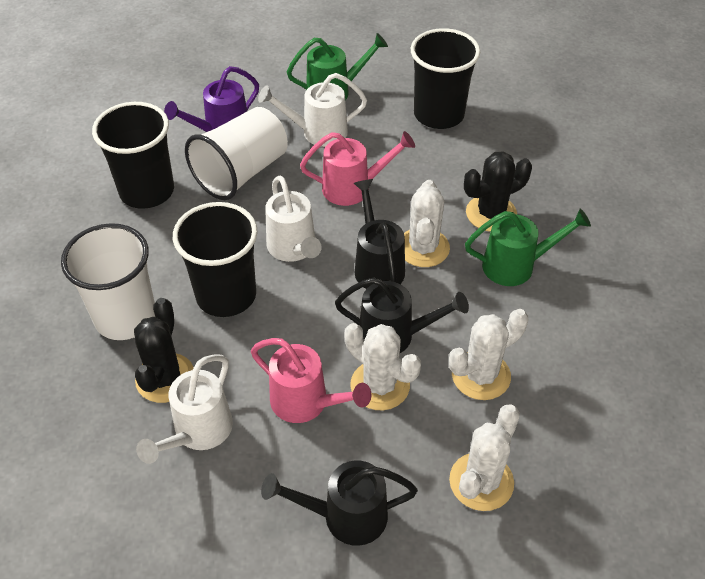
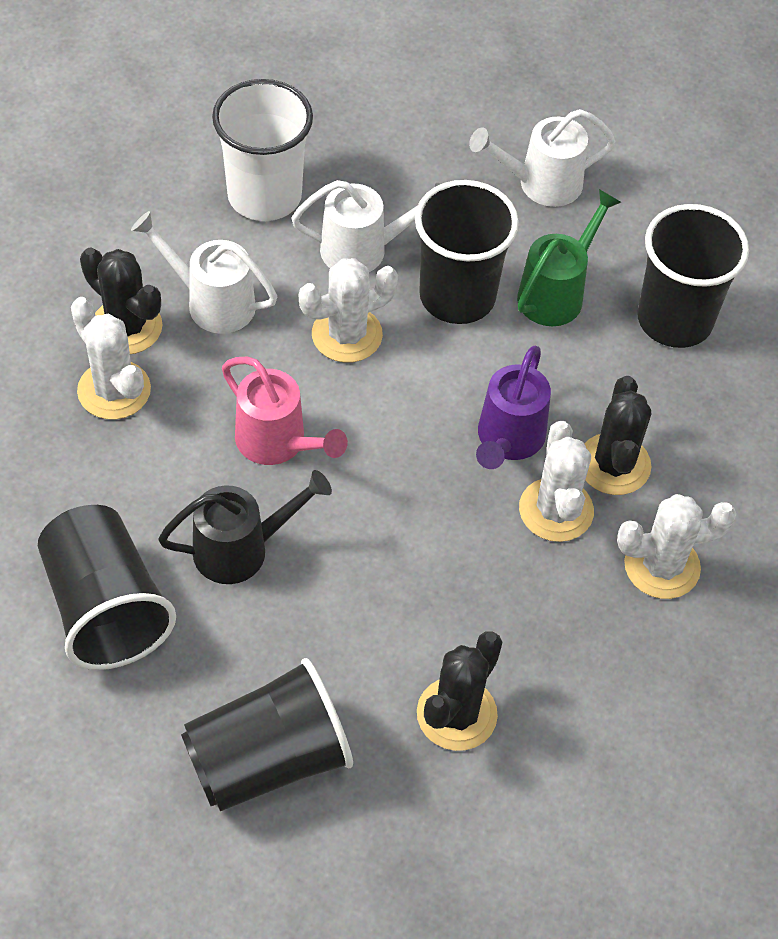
black cactus: [134,298,194,403] [464,151,532,232] = 2 -> [80,248,163,354] [417,632,502,751] [584,376,651,495] = 3
black cup: [92,102,174,209] [173,202,258,317] [411,28,480,129] = 3 -> [38,505,176,670] [181,658,353,811] [415,180,519,324] [637,204,749,348] = 4
black watering can: [261,460,418,546] [335,277,469,353] [354,179,405,289] = 3 -> [158,470,332,584] = 1
green watering can: [287,33,388,100] [465,209,591,286] = 2 -> [517,189,621,326] = 1
pink watering can: [251,338,372,423] [300,131,415,206] = 2 -> [222,357,348,465] = 1
white cup: [61,223,155,340] [185,107,288,200] = 2 -> [212,79,313,221] = 1

